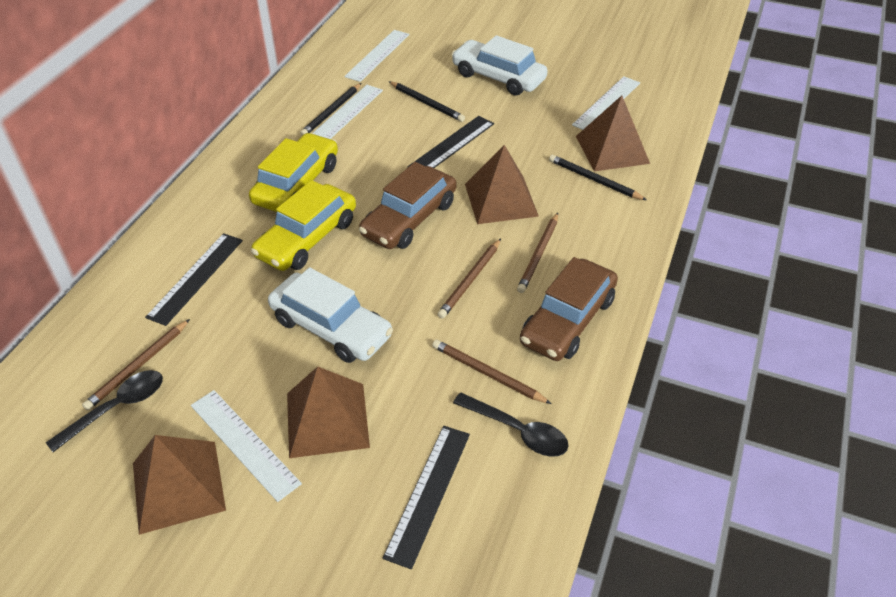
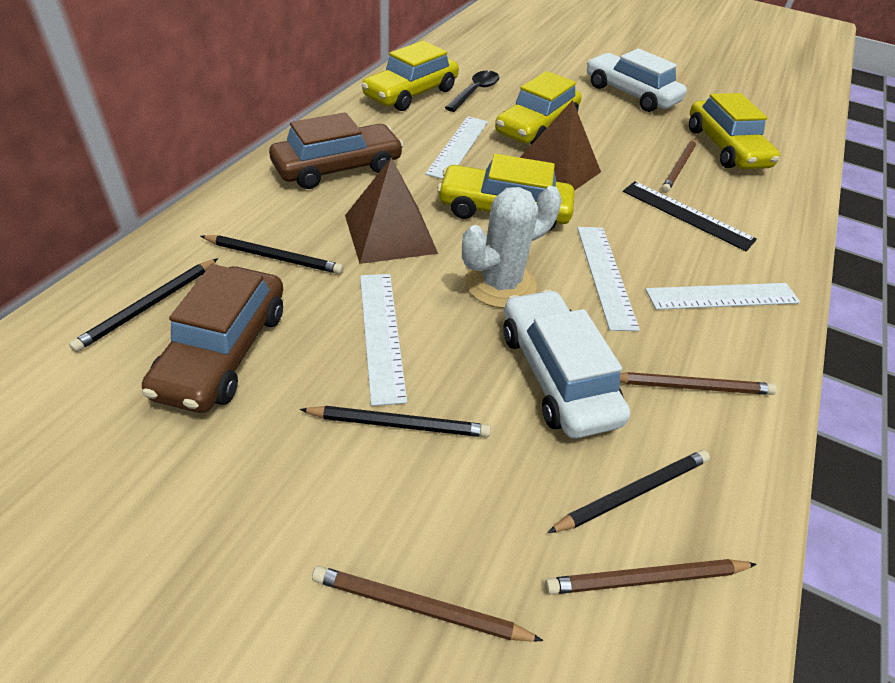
black pencil: [300,83,361,136] [389,81,465,122] [549,155,647,200] = 3 -> [69,258,218,352] [200,235,343,274] [300,406,491,437] [547,450,710,533] = 4
black ruler: [145,233,243,326] [383,426,470,569] [408,116,494,168] = 3 -> [623,181,757,251] = 1
black spoon: [46,370,163,452] [453,392,569,457] = 2 -> [445,71,500,112] = 1
brown pyramid: [133,435,226,535] [287,367,370,458] [465,145,539,224] [576,95,650,172] = 4 -> [345,158,438,264] [520,100,601,191] = 2
white cactus: none = 0 -> [462,186,562,308] = 1
yellow car: [249,133,338,212] [251,180,356,271] = 2 -> [361,41,459,111] [437,154,574,231] [495,71,582,145] [689,93,780,169] = 4

